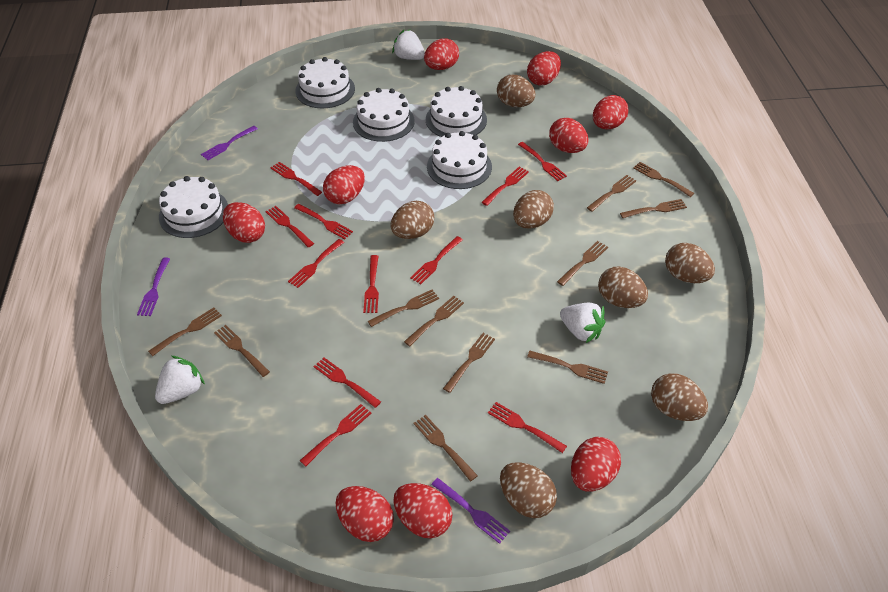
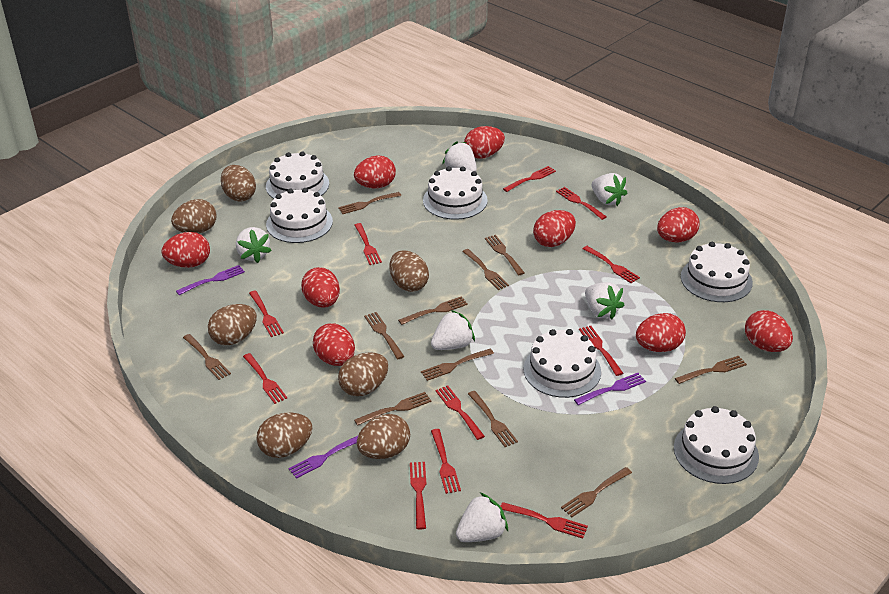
white cake: [159,176,228,238] [295,57,355,109] [353,88,415,142] [426,86,487,137] [427,131,492,189] = 5 -> [266,151,329,199] [266,188,333,243] [423,166,488,220] [524,329,601,398] [674,406,759,484] [681,242,753,302] = 6
white strawberry: [155,356,205,404] [392,29,425,60] [560,303,606,343] = 3 -> [236,227,272,263] [431,310,475,350] [442,141,477,172] [456,493,508,542] [585,282,624,319] [592,173,627,206] = 6

